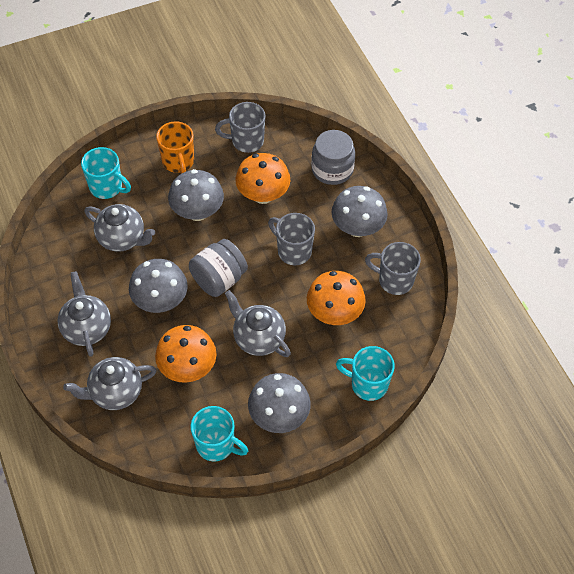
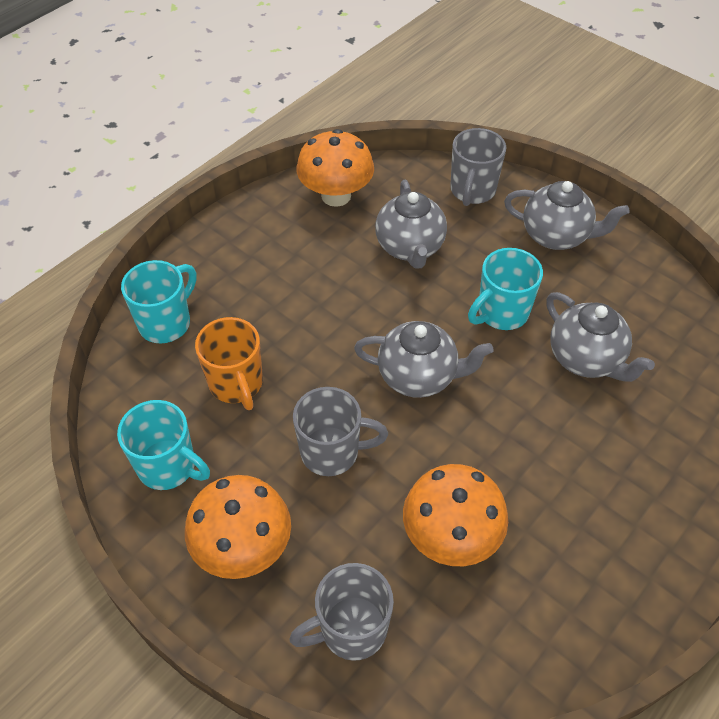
grey jar: [189,239,248,297] [311,130,355,185] = 2 -> none = 0
grey mushroom: [129,259,188,313] [168,169,224,221] [248,373,311,433] [331,186,388,237] = 4 -> none = 0

